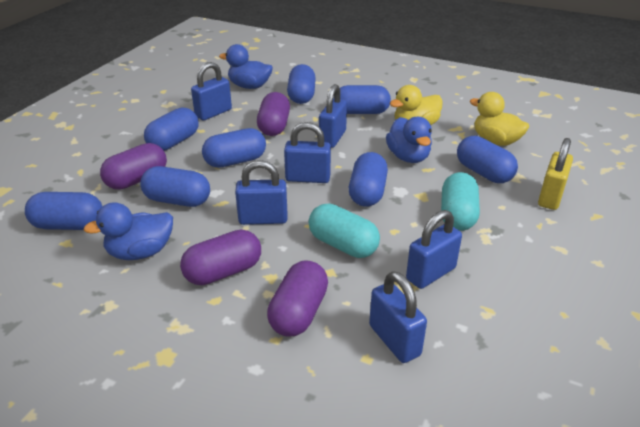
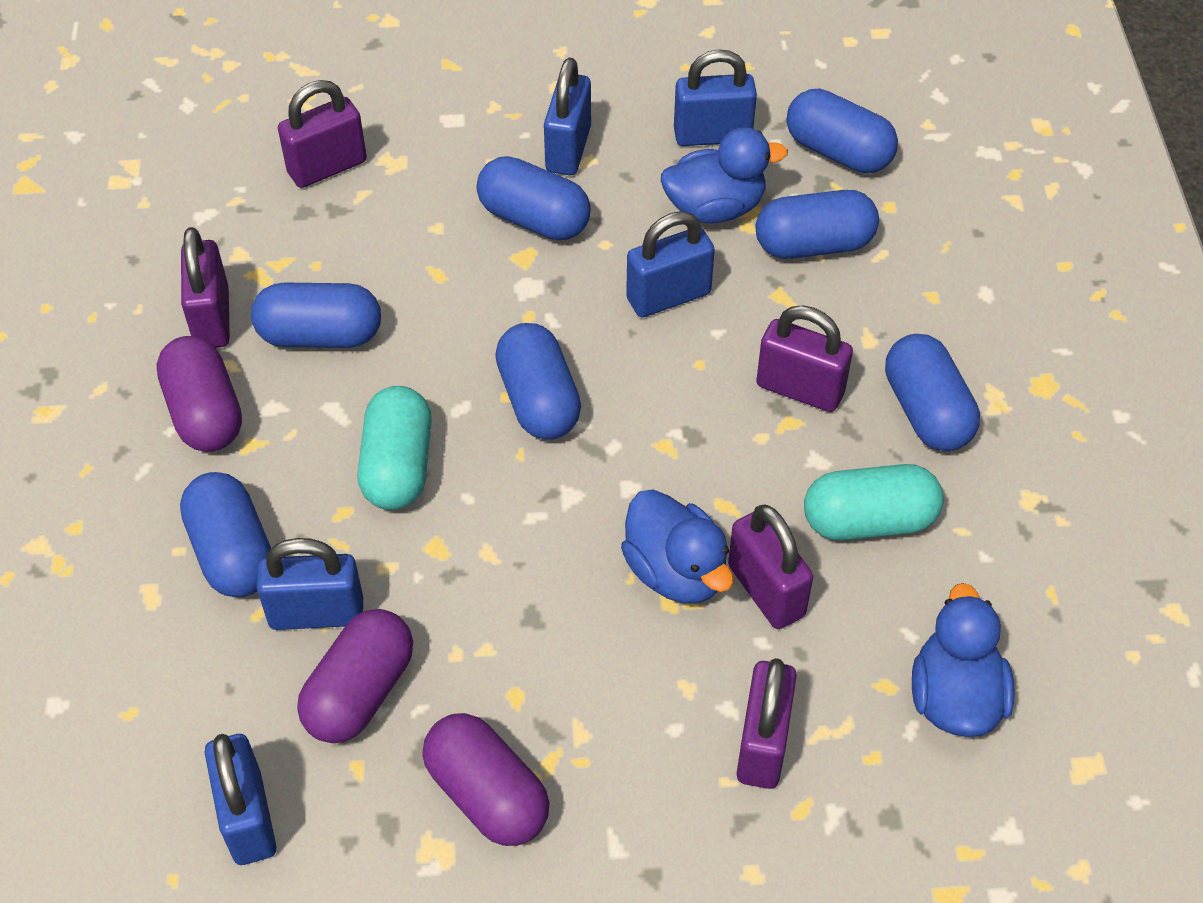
blue capsule: [25,192,103,230] [140,166,210,207] [144,107,198,151] [202,128,266,168] [287,64,316,104] [340,85,391,114] [349,152,388,207] [457,136,518,183] = 8 -> [180,472,271,598] [251,283,381,348] [477,156,591,240] [495,323,581,440] [756,190,879,259] [787,89,898,173] [885,334,980,451] = 7
blue padlock: [191,62,232,121] [235,160,287,225] [284,122,331,183] [319,84,347,148] [369,271,427,363] [406,210,462,289] = 6 -> [204,734,276,865] [256,538,363,630] [544,57,591,175] [626,211,715,317] [674,49,757,146] = 5
purple capsule: [100,143,167,189] [180,230,261,285] [257,92,290,136] [267,260,328,336] = 4 -> [156,336,242,452] [297,609,413,743] [422,713,549,846] = 3
purple padlock: none = 0 -> [181,227,230,348] [278,80,367,188] [728,505,813,629] [737,658,797,789] [756,305,853,412] = 5
yellow duck: [389,85,443,125] [470,92,529,146] = 2 -> none = 0
yellow padlock: [538,138,573,210] = 1 -> none = 0

